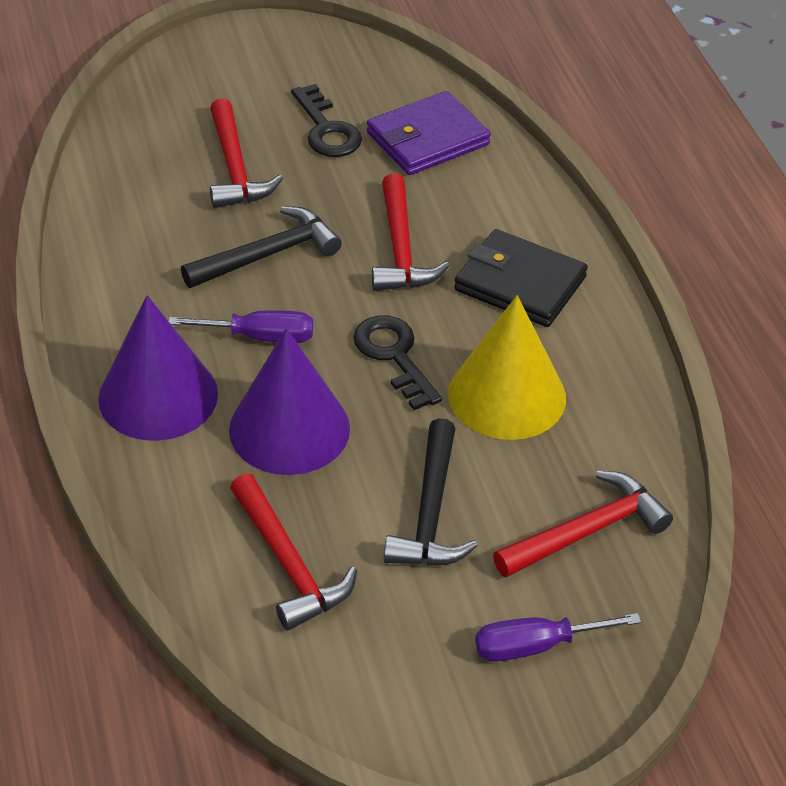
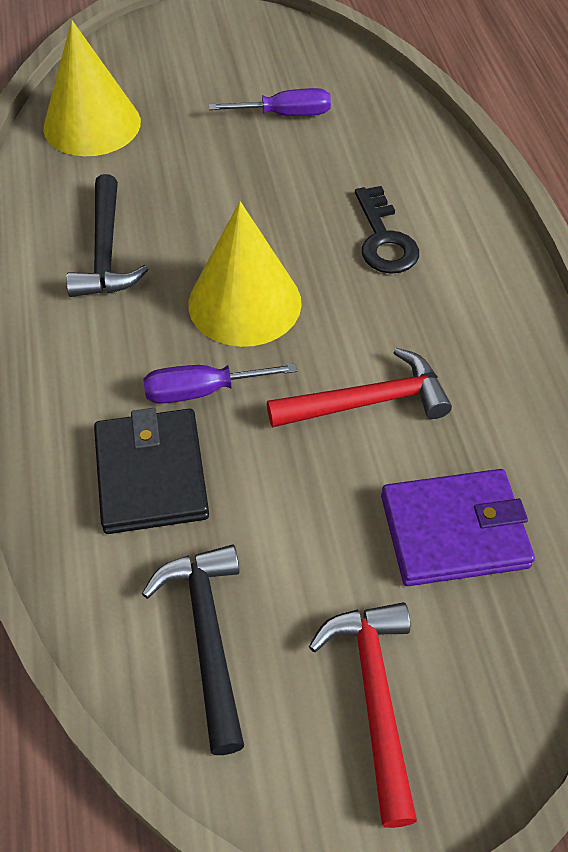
black key: [291,84,362,157] [353,315,442,410] = 2 -> [355,186,419,274] = 1
purple cone: [98,295,218,441] [229,328,350,475] = 2 -> none = 0
red hammer: [210,99,283,208] [230,473,357,630] [372,174,450,291] [493,471,673,578] = 4 -> [267,348,452,428] [309,602,417,828] = 2
yellow cone: [448,295,566,440] = 1 -> [43,20,141,156] [189,201,302,347] = 2

